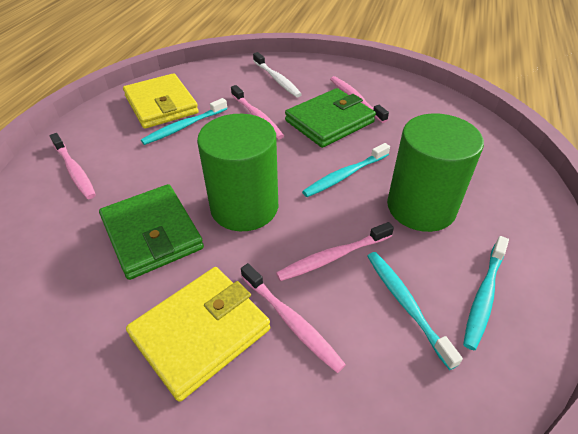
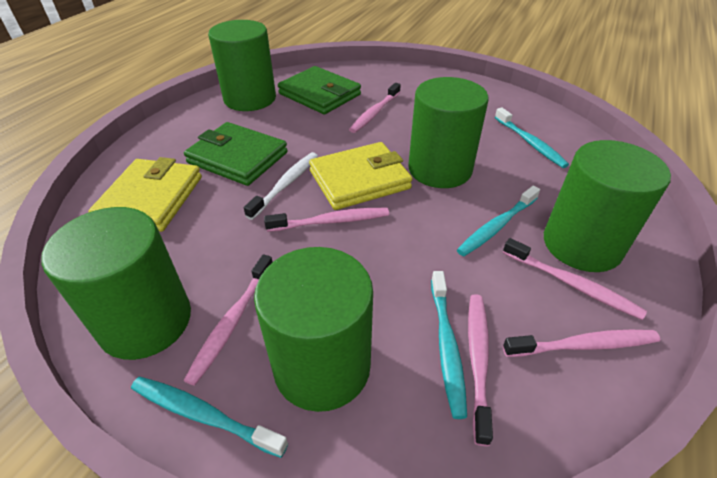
green cylinder: [197,114,278,231] [387,113,484,232] = 2 -> [41,207,191,360] [208,20,276,111] [254,247,373,412] [408,77,489,188] [544,140,671,272] = 5
pink toothbrush: [50,133,96,199] [231,85,284,139] [241,263,346,373] [276,222,394,281] [330,76,389,123] = 5 -> [184,254,273,386] [264,208,389,232] [349,83,401,133] [468,294,493,446] [503,238,647,320] [503,330,660,357] = 6

